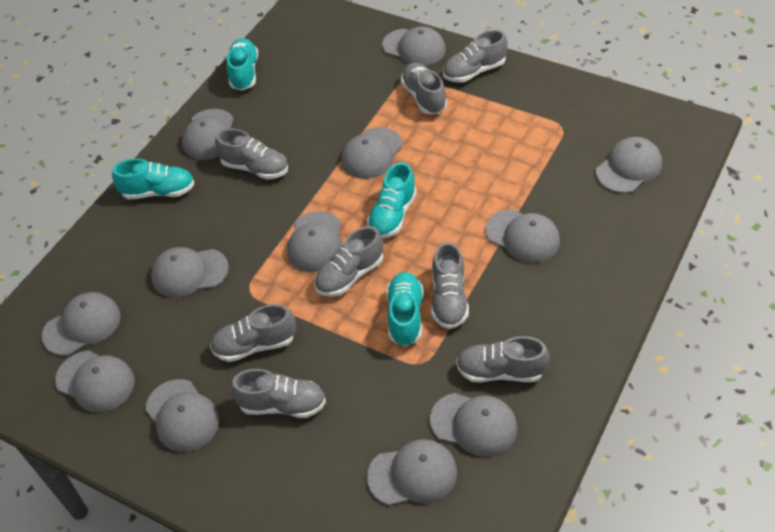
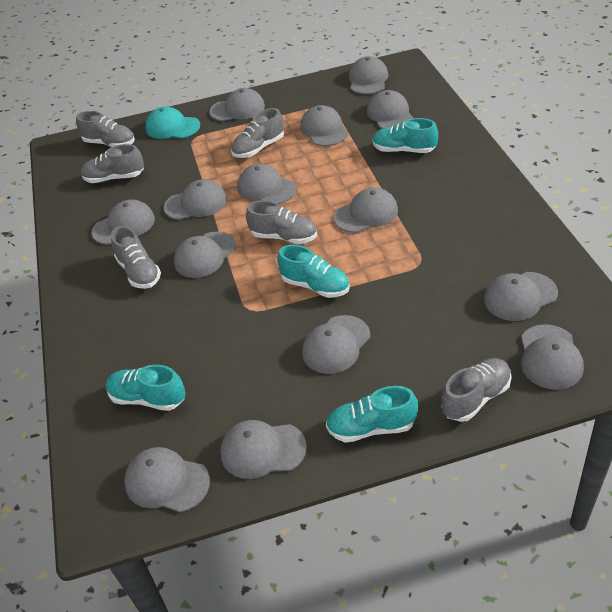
grey cap: [42,292,121,356] [55,351,134,412] [145,379,220,452] [151,247,229,298] [182,109,234,160] [287,211,343,272] [341,127,403,179] [367,439,457,505] [382,26,446,66] [430,393,517,457] [485,209,560,263] [596,137,662,193] = 12 -> [92,199,155,245] [124,447,210,513] [164,179,227,220] [174,232,236,278] [210,88,265,121] [220,420,307,479] [238,164,297,204] [300,105,348,146] [302,315,370,374] [334,187,398,233] [349,56,388,94] [367,90,413,129] [484,272,558,321] [521,324,584,390] = 14
grey shoe: [210,304,296,362] [215,128,288,180] [231,369,326,418] [314,226,383,297] [401,63,447,114] [431,242,469,329] [443,30,508,83] [456,336,550,383] = 8 -> [76,111,135,147] [81,144,144,183] [111,226,161,289] [231,108,284,158] [246,200,317,244] [441,358,512,422] = 6
turquoise cap: none = 0 -> [145,107,200,139] = 1

